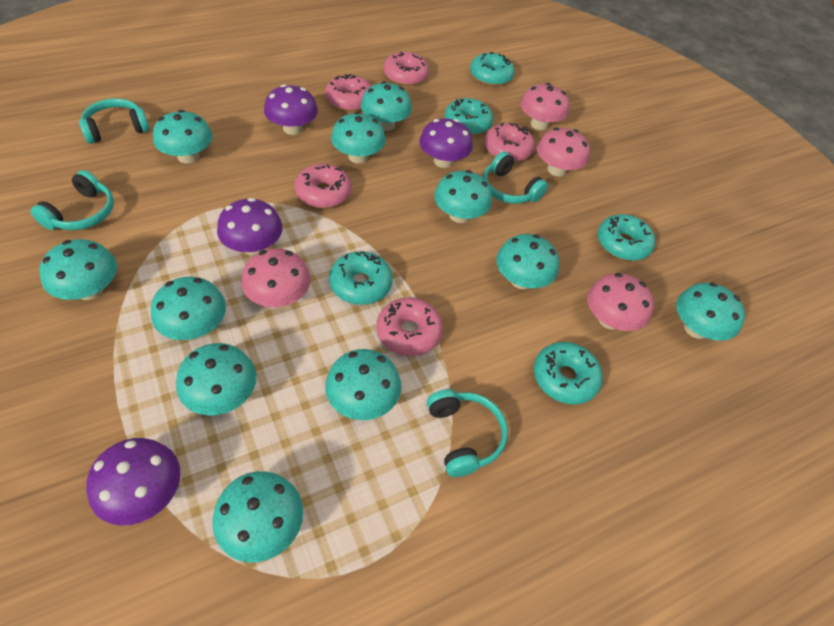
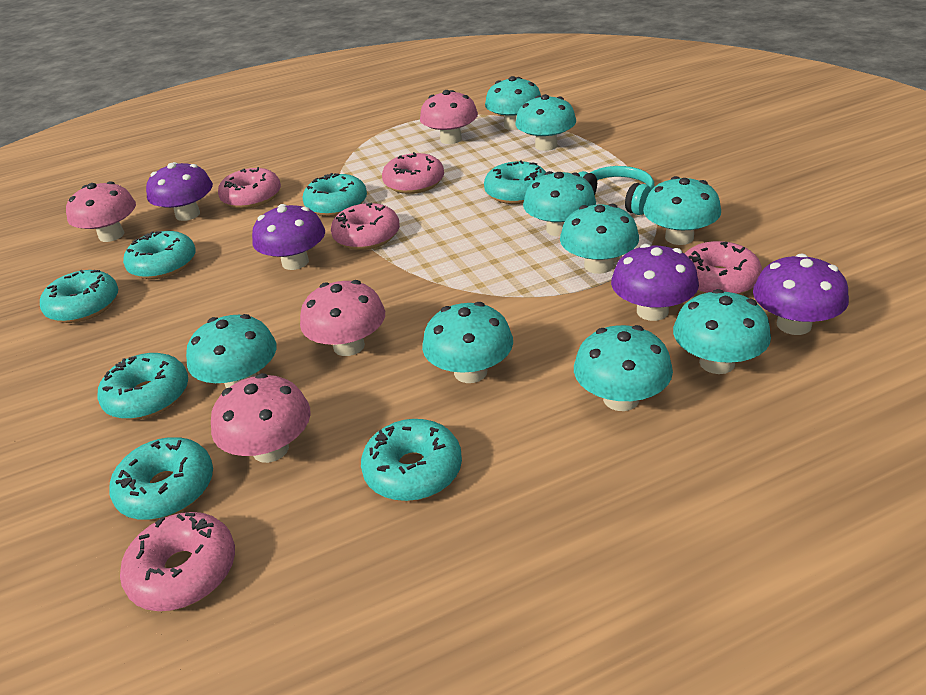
turquoise donut: [329,251,393,305] [445,98,493,135] [470,52,515,86] [534,342,603,404] [598,214,655,261] = 5 -> [40,270,118,323] [98,353,188,420] [109,437,213,520] [123,231,196,279] [303,173,367,216] [361,419,462,501] [484,160,546,204] = 7
turquoise headphones: [30,170,114,230] [79,98,149,144] [427,389,508,477] [483,152,548,204] = 4 -> [579,166,654,215] = 1
turquoise mushroom: [39,239,117,300] [151,277,226,340] [153,110,213,164] [176,343,257,415] [212,471,303,562] [325,349,401,420] [331,112,386,164] [361,81,412,131] [434,170,492,223] [496,234,559,289] [676,282,745,341] = 11 -> [186,314,277,388] [422,302,513,383] [485,76,541,130] [515,94,576,151] [523,171,596,237] [560,204,639,274] [574,325,673,411] [643,176,721,245] [673,289,771,374] = 9

